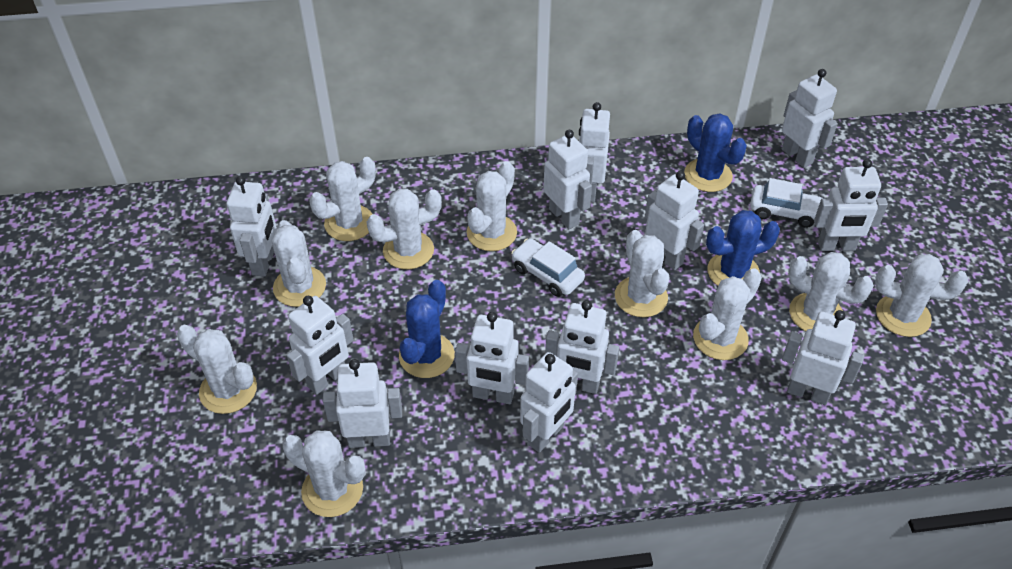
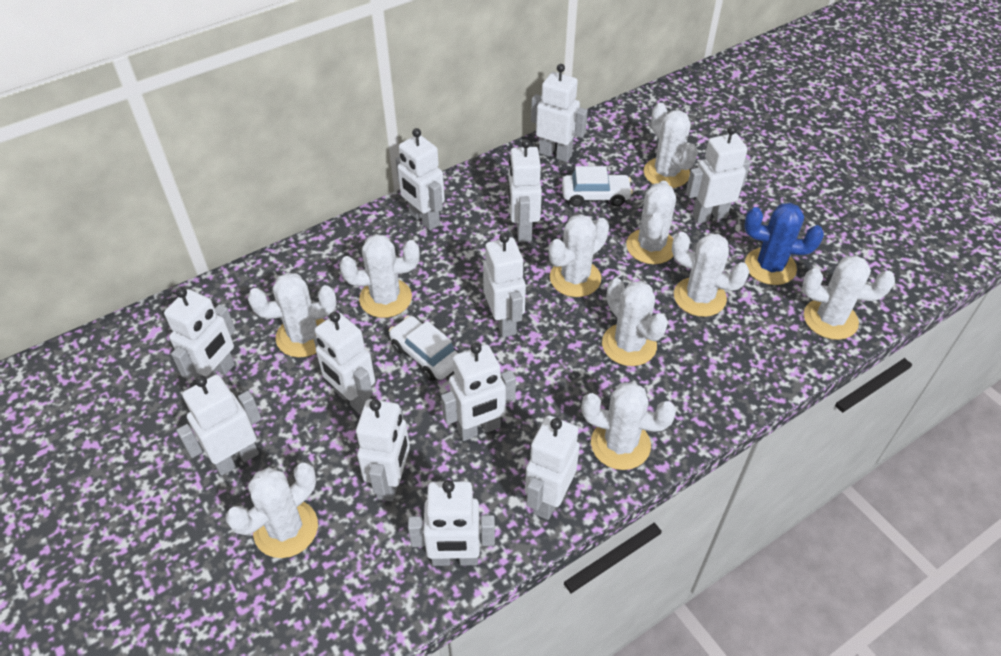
blue cactus: [399,280,455,378] [684,113,747,192] [706,210,780,286] = 3 -> [744,203,824,285] = 1

